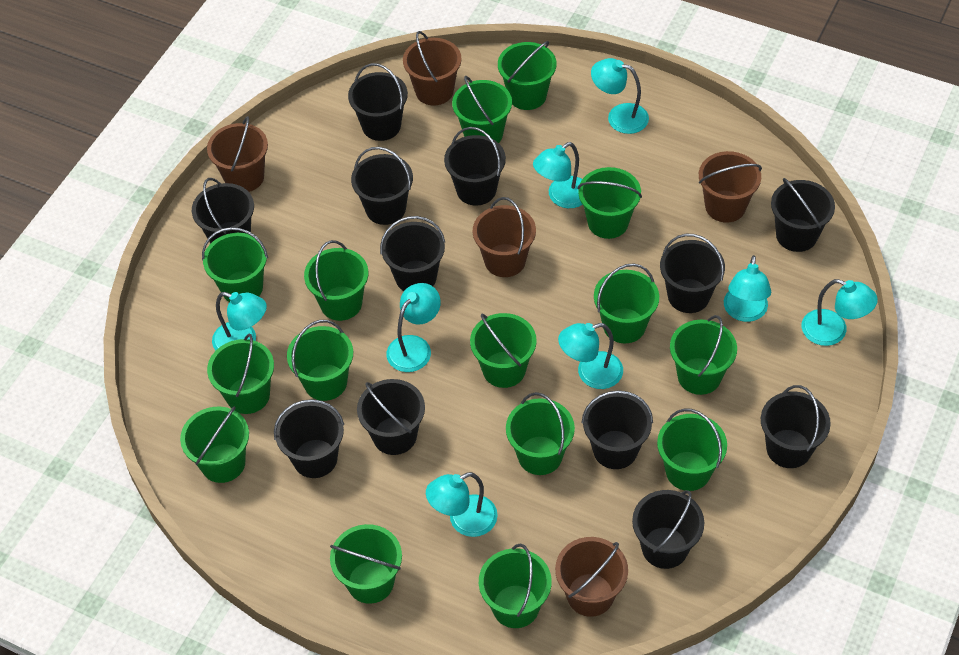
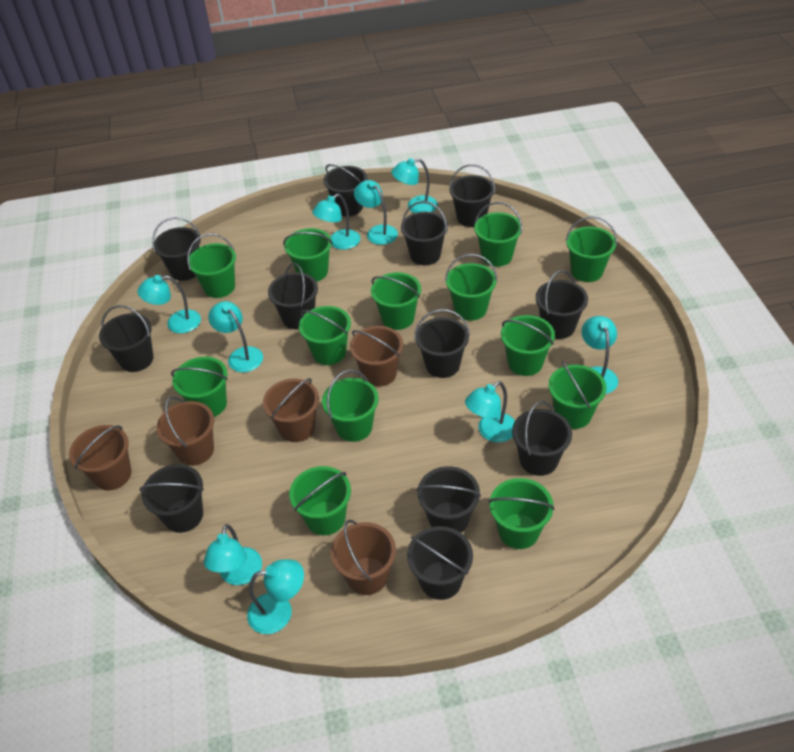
green bucket: [180,406,249,483] [202,227,268,302] [207,334,274,414] [287,320,353,401] [304,240,368,321] [330,524,402,604] [452,76,512,143] [470,313,537,388] [479,544,552,628] [498,41,556,110] [506,392,575,475] [578,167,642,239] [594,263,659,343] [657,408,727,491] [670,315,737,395] = 15 -> [171,357,228,417] [187,233,236,298] [283,228,333,282] [289,466,351,535] [299,306,351,365] [322,370,379,442] [371,272,421,330] [445,254,497,321] [474,202,522,267] [488,478,555,549] [501,315,555,376] [548,360,606,429] [566,216,617,282] = 13
turquoise lamp: [212,292,267,351] [387,283,441,372] [426,472,498,537] [533,142,583,208] [558,323,623,389] [591,58,649,134] [724,255,771,322] [802,279,878,346] = 8 -> [137,275,201,334] [204,524,262,585] [208,301,263,372] [247,559,304,634] [312,194,360,250] [354,180,398,245] [391,158,438,213] [465,381,515,442] [582,316,618,394] = 9

